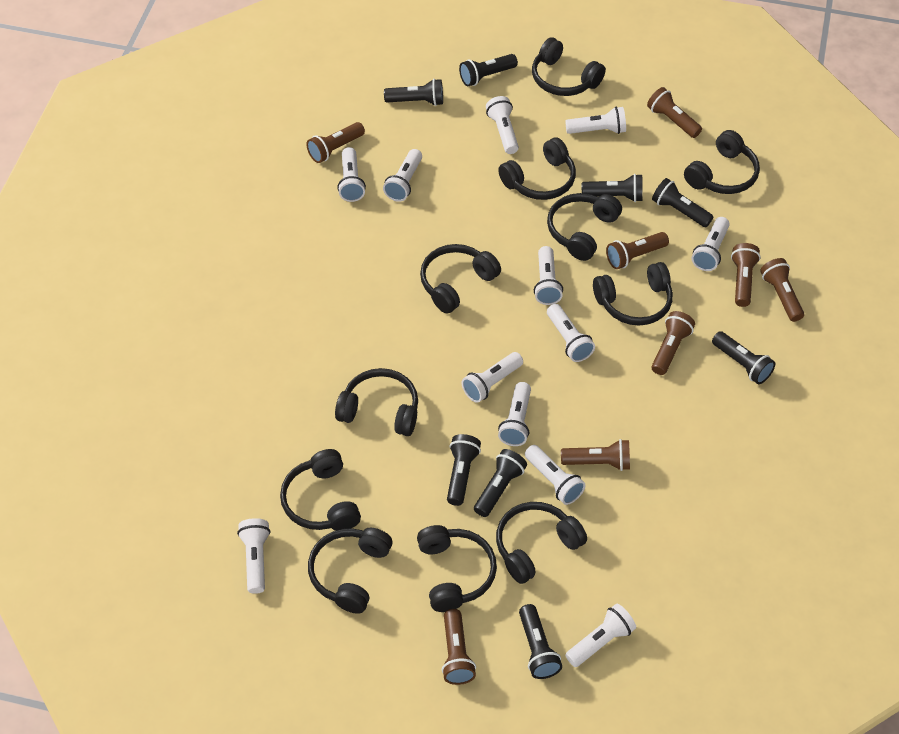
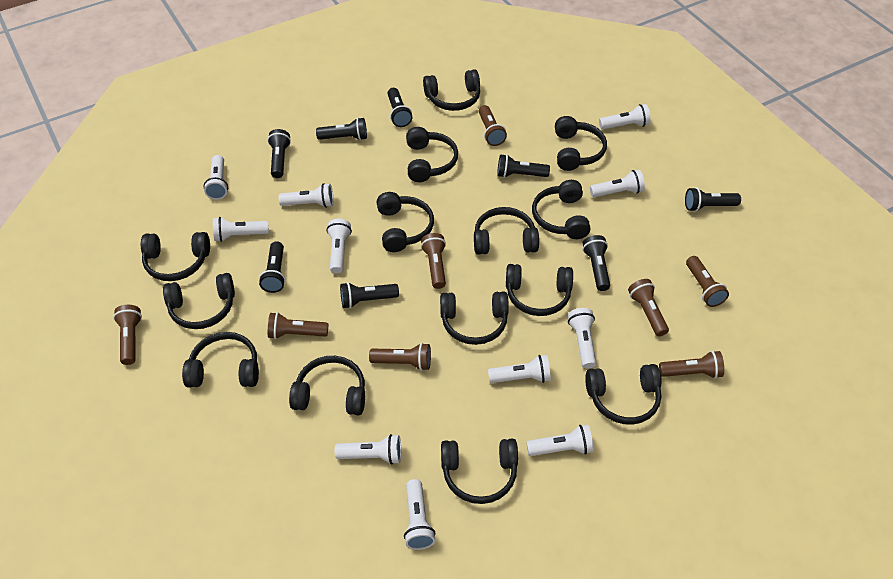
black headphones: [280,449,361,531] [308,528,392,614] [335,368,418,436] [417,525,497,612] [420,244,501,314] [496,502,587,584] [498,137,576,200] [532,37,606,96] [547,193,622,261] [593,262,673,326] [684,130,760,194] = 11 -> [141,232,210,281] [163,273,235,329] [182,332,259,388] [289,356,365,415] [377,192,434,252] [406,127,458,182] [423,69,480,111] [440,291,509,345] [441,439,518,504] [474,207,539,255] [506,264,573,316] [532,180,590,239] [555,116,607,171] [585,364,661,425] = 14
white flashlight: [237,518,271,594] [337,147,366,202] [383,149,422,202] [462,352,523,403] [486,96,519,154] [498,382,531,446] [525,445,585,505] [534,246,563,305] [547,304,595,362] [565,107,626,134] [565,604,636,667] [692,217,730,271] = 12 -> [204,155,228,200] [213,217,269,242] [279,183,333,208] [327,218,352,273] [335,434,401,465] [404,479,435,550] [488,355,551,383] [526,425,594,456] [568,308,596,369] [590,170,645,197] [599,104,651,130] = 11

